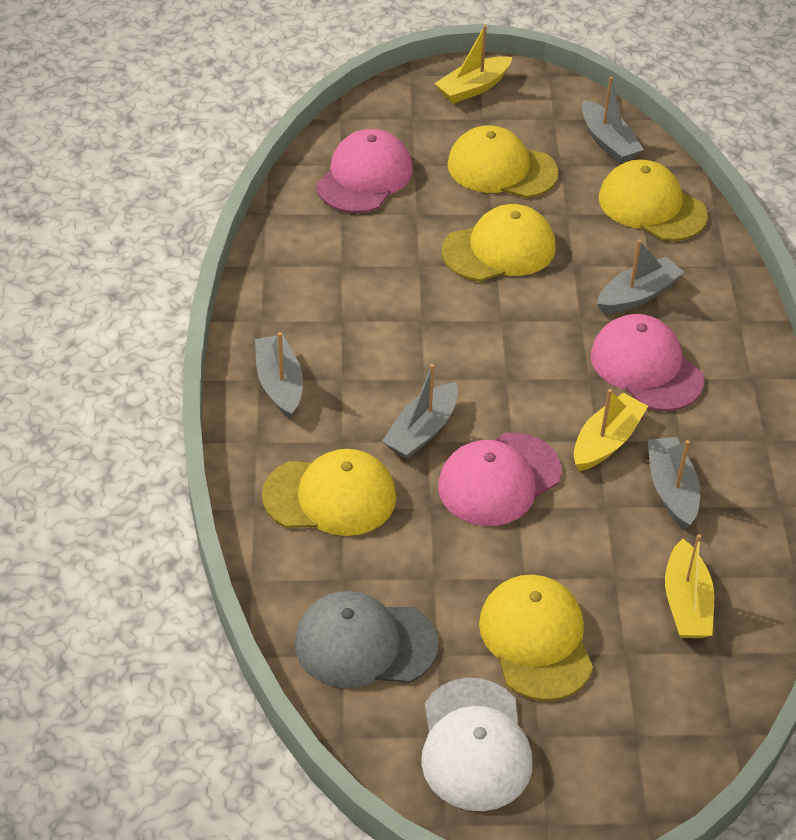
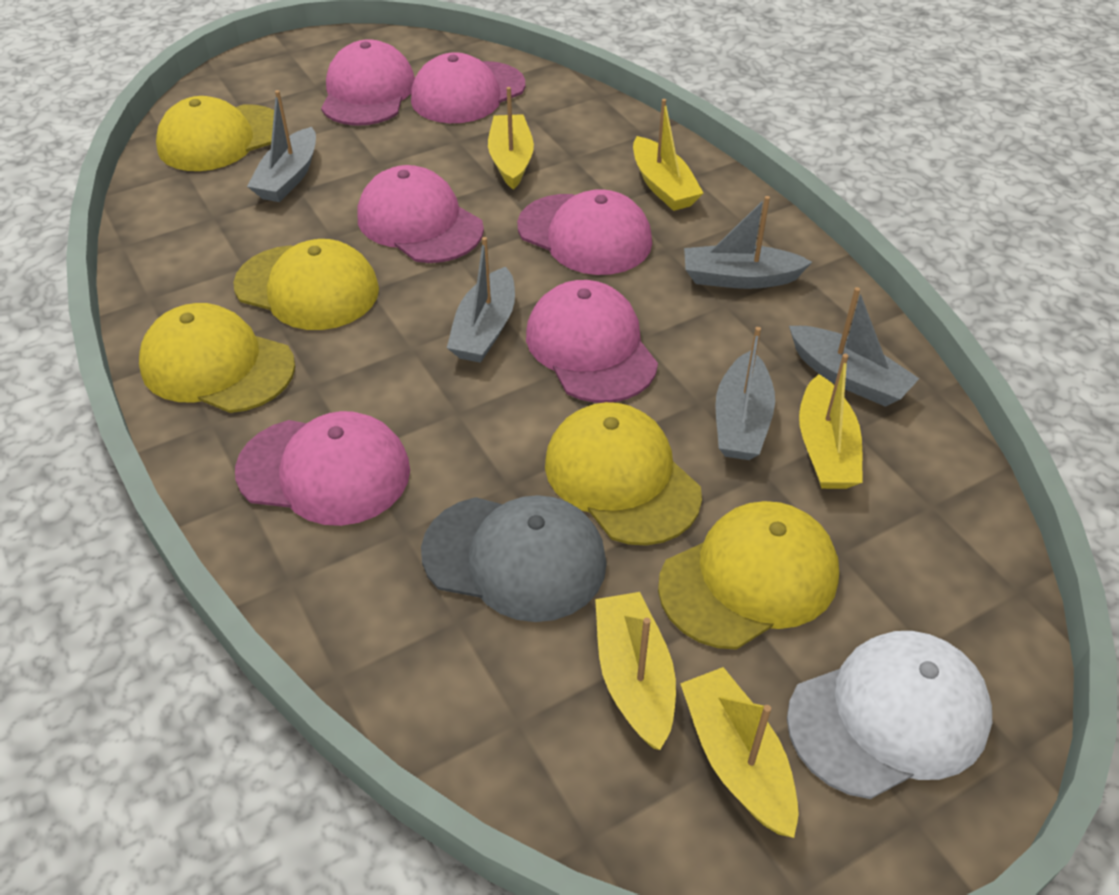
pink cap: [316,129,413,213] [438,432,562,526] [591,314,704,411] = 3 -> [235,411,410,526] [321,39,415,126] [358,165,484,263] [411,52,525,123] [517,189,652,275] [526,280,658,403] = 6
yellow boat: [434,25,512,104] [574,389,648,471] [665,534,714,638] = 3 -> [488,87,534,190] [595,592,676,750] [633,99,703,211] [680,667,798,838] [799,354,863,489] = 5

